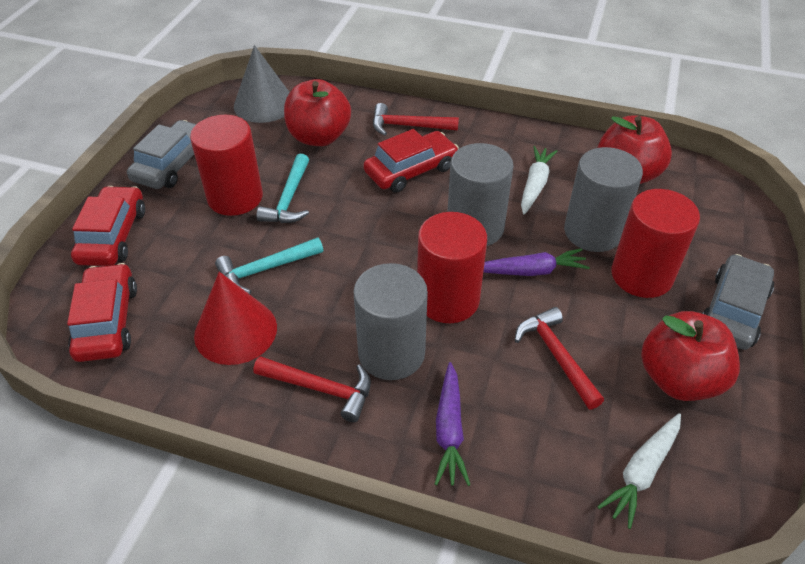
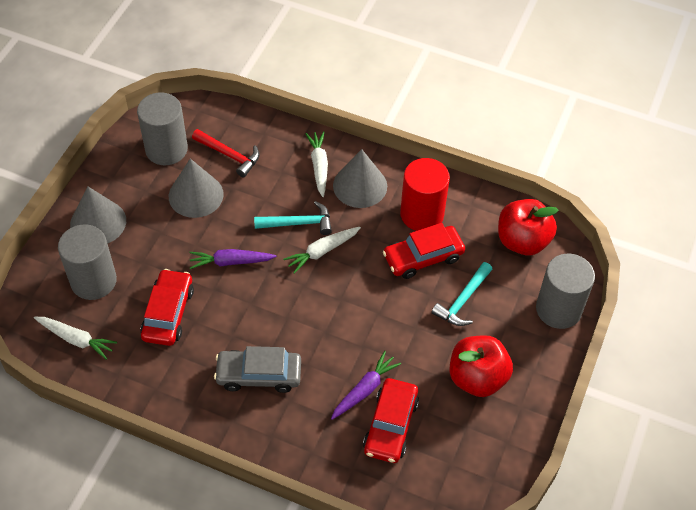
grey car: [127,120,196,189] [702,254,774,350] = 2 -> [214,346,301,393] = 1
grey cone: [234,45,290,123] = 1 -> [70,187,126,244] [169,159,224,218] [333,149,387,208] = 3
red apple: [284,79,351,146] [598,115,672,184] [641,311,740,401] = 3 -> [449,335,513,397] [498,199,559,255] = 2
red cone: [194,272,277,365] = 1 -> none = 0
red cylinder: [190,115,263,216] [417,212,487,323] [611,189,700,298] = 3 -> [400,158,450,231] = 1
red hammer: [253,356,371,422] [373,103,459,136] [514,307,604,410] = 3 -> [192,129,259,177] = 1
white carrot: [521,146,557,215] [597,413,681,529] = 2 -> [34,317,117,360] [283,227,361,274] [305,131,328,197] = 3

